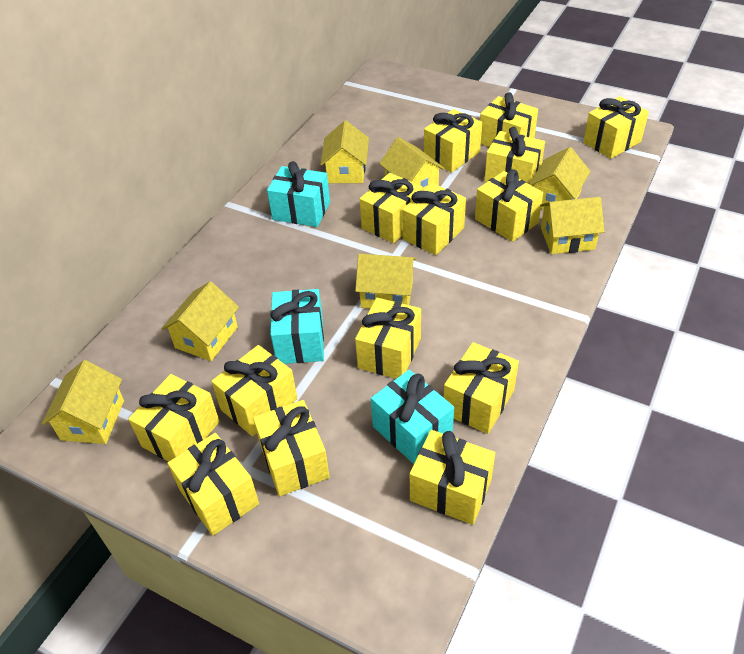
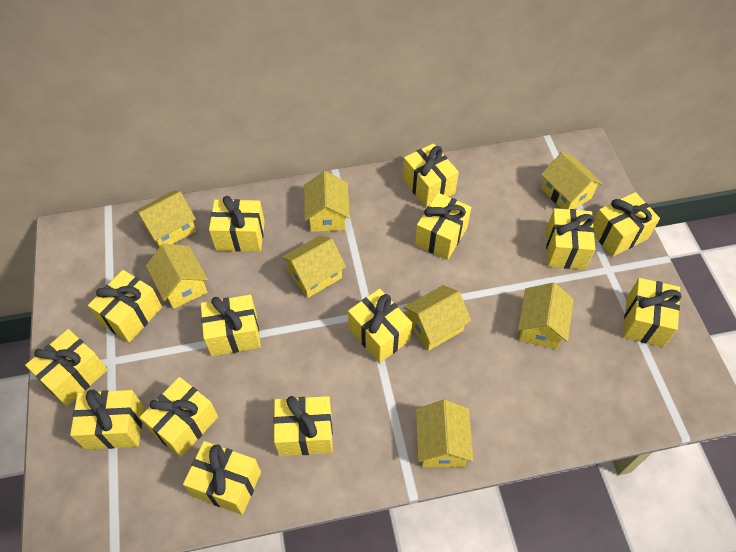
turquoise gift: [267,161,330,227] [270,289,324,364] [371,370,454,464] = 3 -> none = 0
yellow house: [42,360,124,444] [161,281,239,361] [320,121,369,183] [355,254,416,309] [379,137,444,191] [529,147,591,209] [540,197,605,254] = 7 -> [135,190,196,247] [146,243,208,309] [281,235,346,298] [304,171,350,232] [403,285,471,351] [416,400,473,467] [518,282,574,349] [541,152,603,209] = 8

